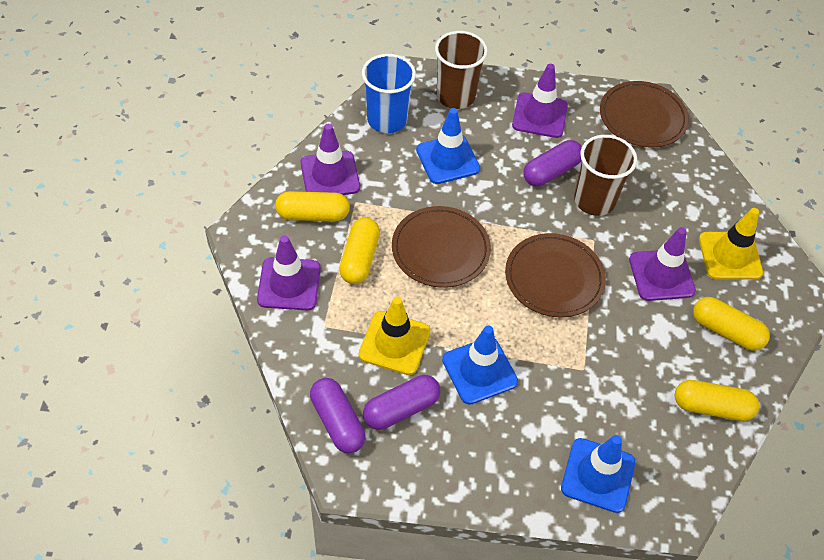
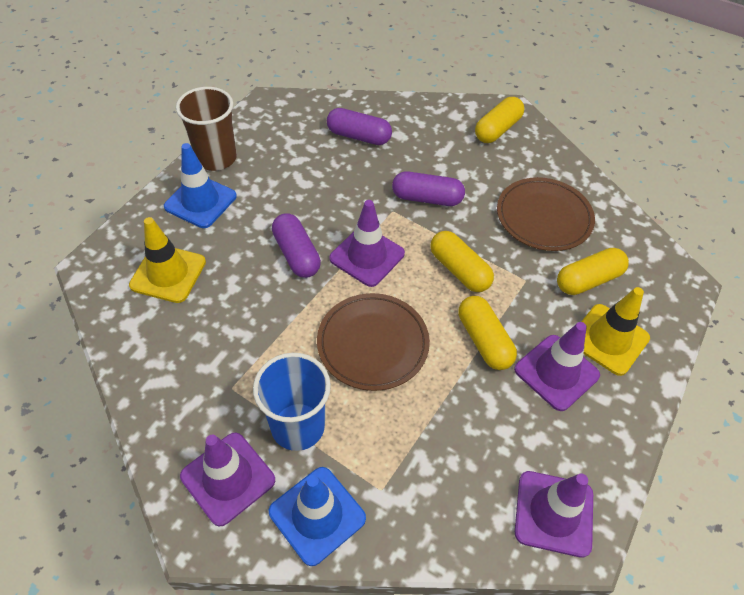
blue traffic cone: [416,108,480,184] [442,326,518,405] [561,435,635,513] = 3 -> [164,143,237,228] [269,467,366,566] = 2
brown cup: [435,31,488,109] [574,135,637,216] = 2 -> [176,87,237,171] = 1
brown plate: [392,206,491,288] [505,233,606,317] [600,81,689,148] = 3 -> [317,293,430,391] [497,177,595,251] = 2

